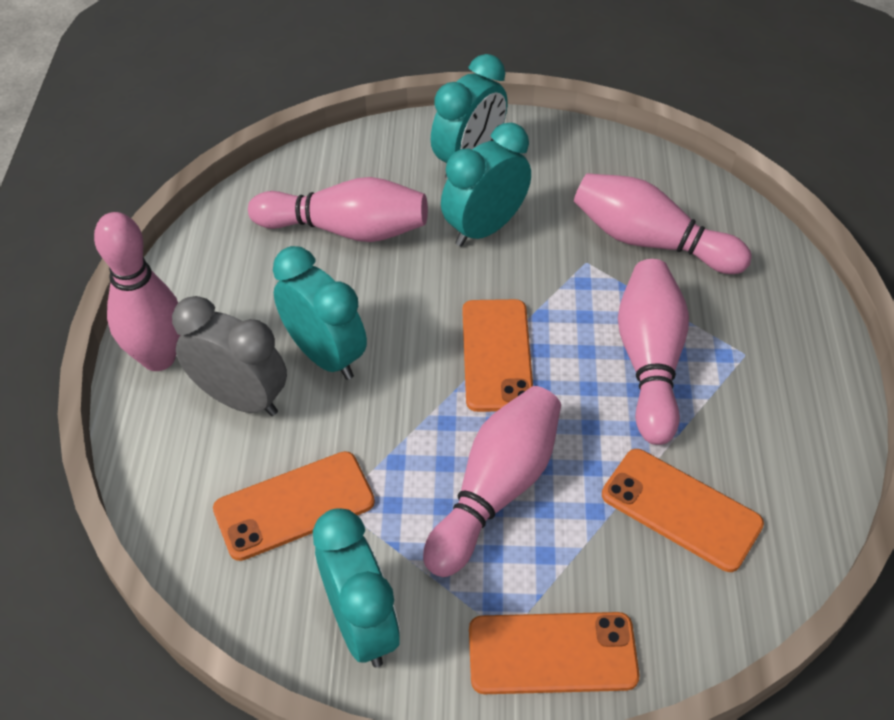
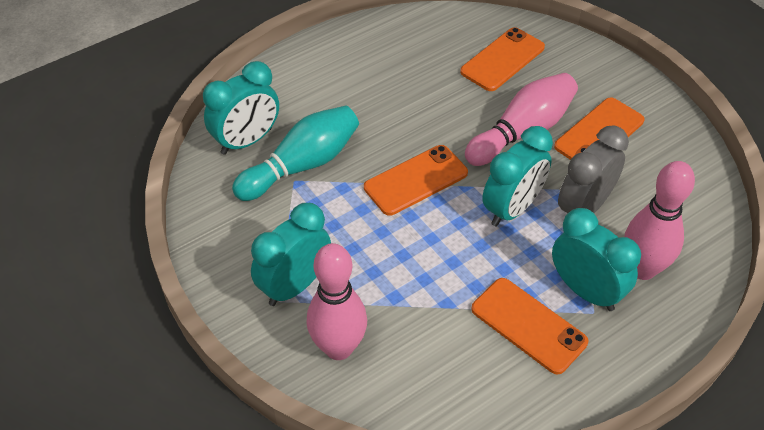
pink bowling pin: [94,212,180,371] [248,177,428,242] [423,386,561,577] [574,173,752,274] [618,259,689,445] = 5 -> [307,243,367,360] [465,73,578,166] [624,161,695,280] = 3
turquoise bowling pin: none = 0 -> [232,106,359,201] = 1

